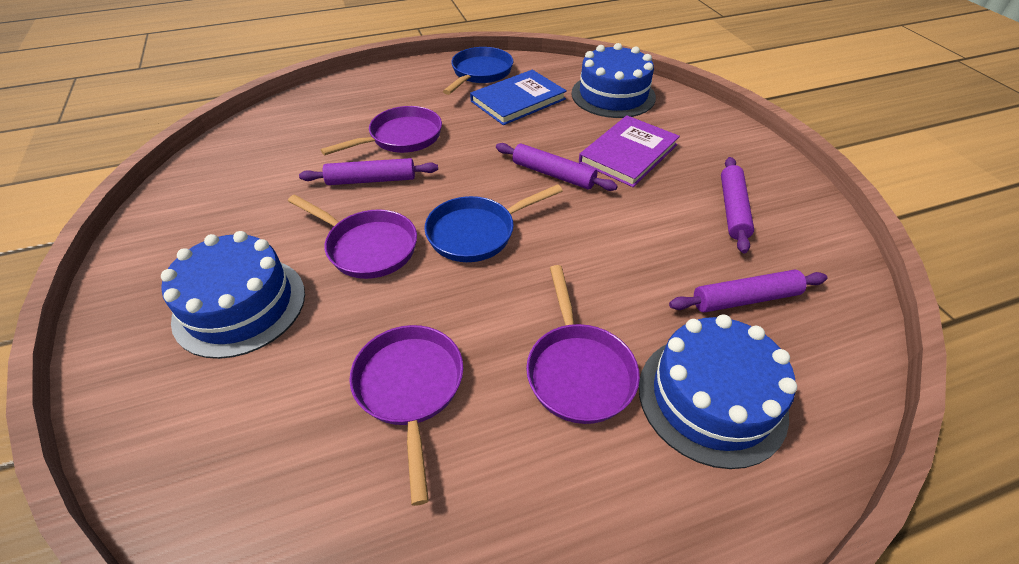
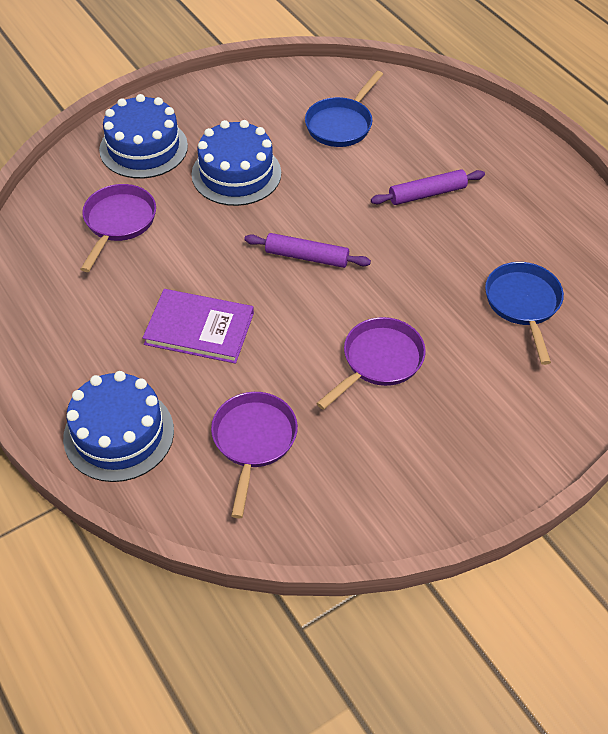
blue book: [470,70,567,125] = 1 -> none = 0
purple pan: [288,194,417,279] [321,106,442,155] [349,325,463,506] [526,265,640,424] = 4 -> [81,184,156,272] [211,392,298,518] [316,317,426,410] = 3
purple rolling pin: [299,158,438,185] [496,143,618,191] [669,270,827,313] [721,157,754,253] = 4 -> [244,233,371,268] [371,169,485,205] = 2

